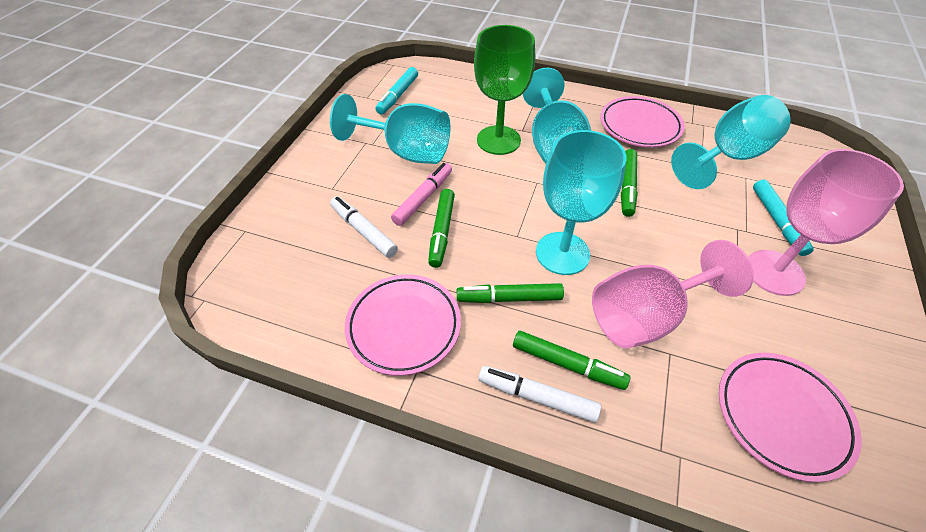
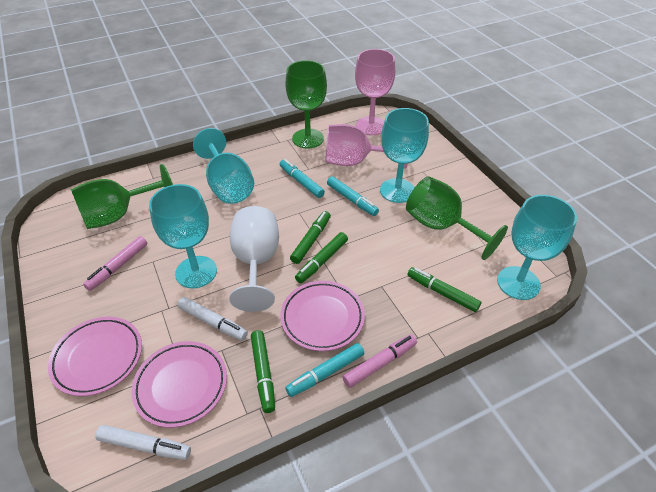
green goblet: [474,25,535,155] = 1 -> [71,164,173,229] [285,60,327,148] [406,176,508,260] = 3
pink marker: [391,163,452,226] = 1 -> [83,236,147,291] [343,334,417,388] = 2
turquoise marker: [375,67,418,115] [753,180,814,256] = 2 -> [280,159,325,198] [285,343,364,397] [327,176,379,216] = 3
white goblet: none = 0 -> [229,206,279,312] = 1

